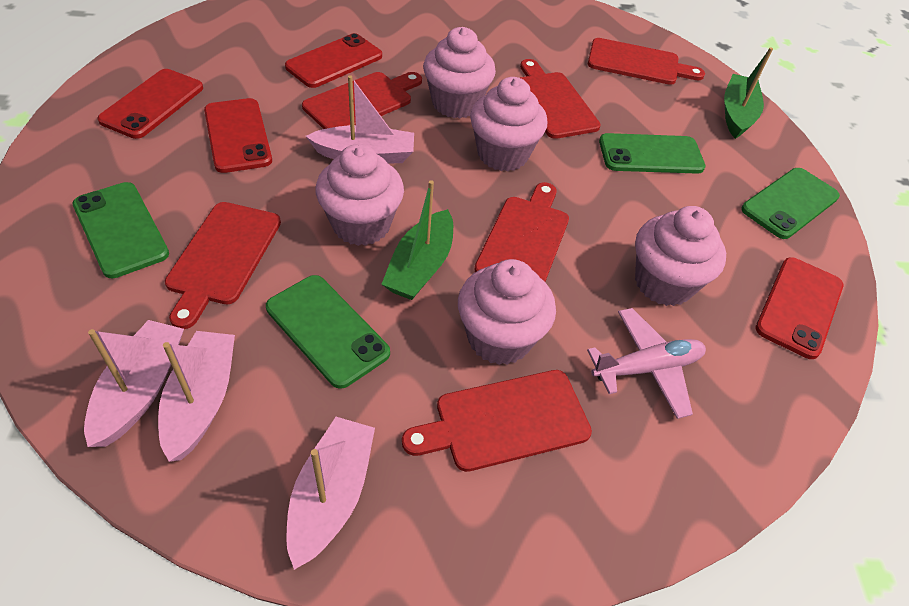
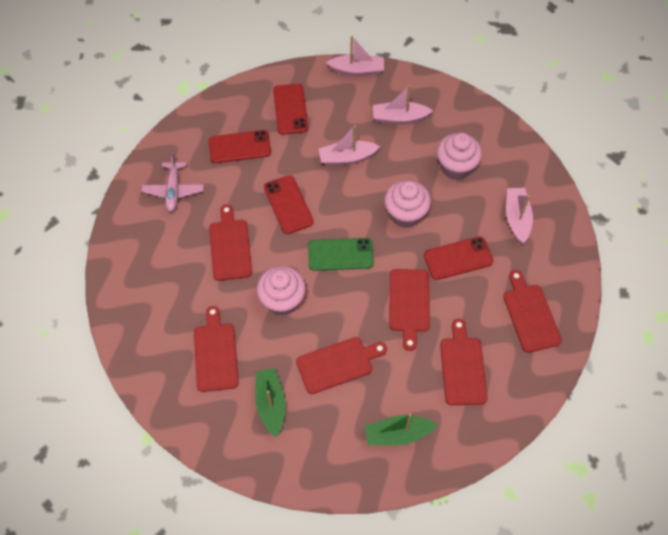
green phone: [73,182,169,278] [266,275,390,389] [599,133,706,174] [741,168,840,239] = 4 -> [308,238,374,271] = 1
pink cupcake: [316,144,404,246] [423,27,496,118] [458,259,556,365] [470,77,547,171] [635,206,726,306] = 5 -> [257,266,306,315] [384,180,431,228] [437,133,482,180] = 3

